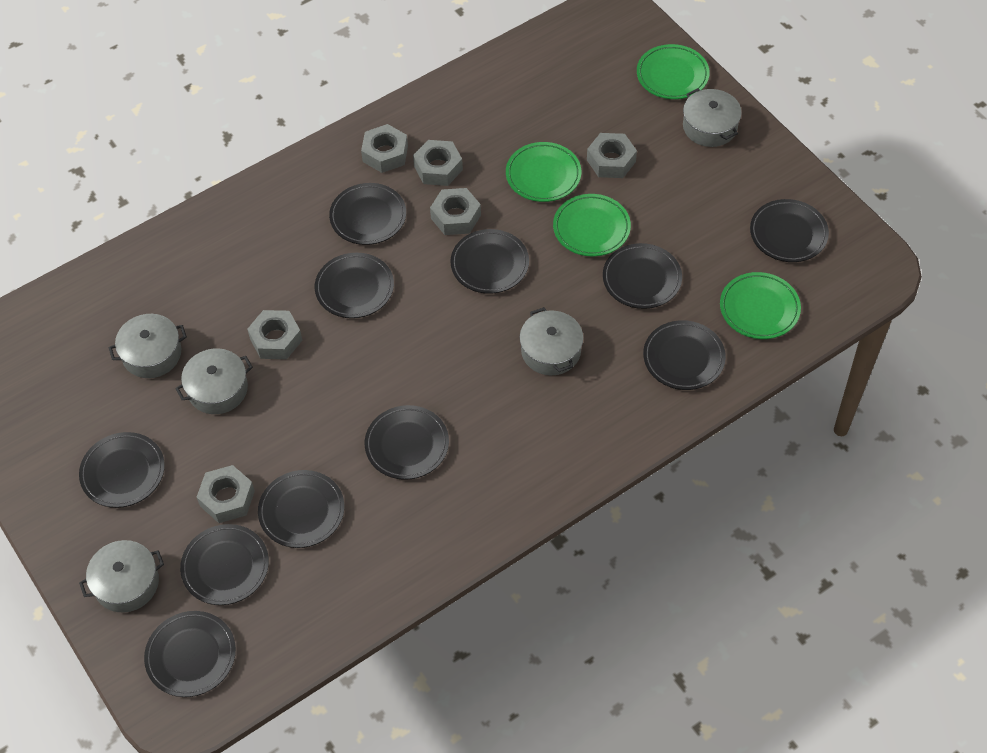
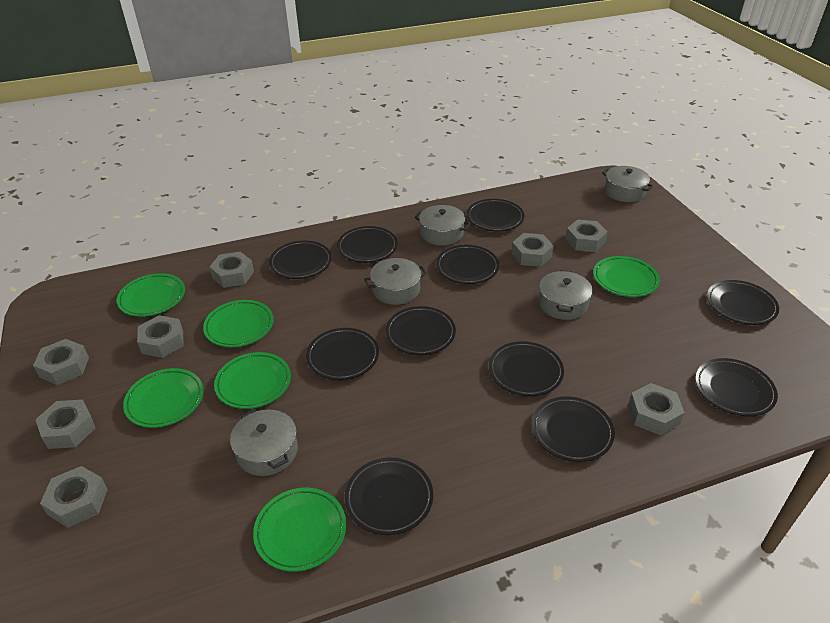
green plate: [506,142,581,202] [553,194,631,256] [637,44,710,99] [720,272,801,339] = 4 -> [117,273,185,317] [123,368,204,428] [203,300,274,347] [214,352,291,409] [253,488,346,572] [593,256,660,297] = 6
grey nut: [197,465,255,523] [247,310,302,359] [361,124,408,173] [413,140,463,186] [430,188,481,235] [587,133,637,178] = 6 -> [33,339,89,385] [35,400,95,449] [40,466,108,528] [137,315,183,358] [209,252,254,288] [511,233,554,267] [565,219,608,252] [628,383,685,435] = 8

